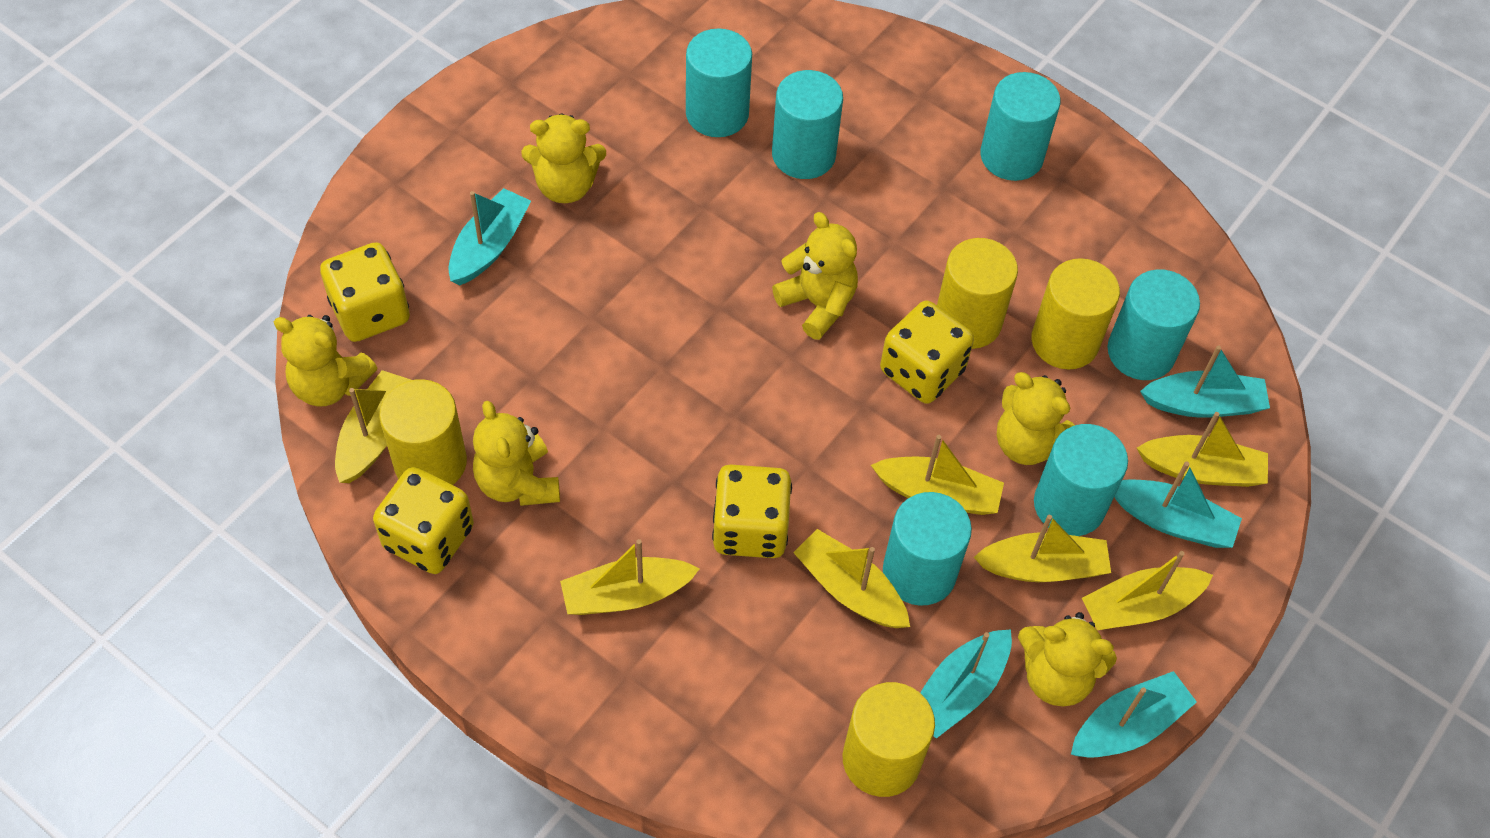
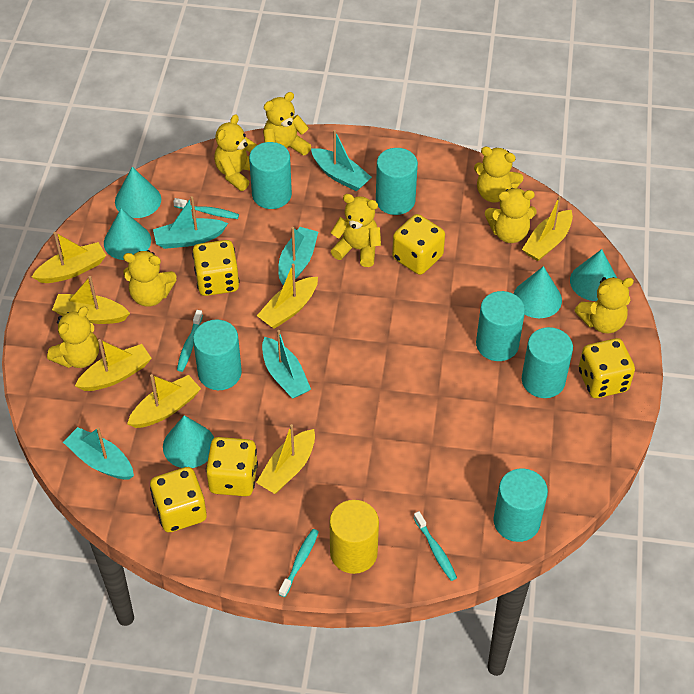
turquoise cone: none = 0 -> [104,208,151,260] [115,167,161,218] [163,415,214,468] [514,266,562,318] [570,249,617,301] = 5
turquoise toothbrush: none = 0 -> [173,198,239,219] [177,310,203,372] [279,529,319,597] [414,511,457,581] = 4
yellow cylinder: [379,379,467,485] [842,682,935,797] [937,238,1018,349] [1031,258,1120,370] = 4 -> [330,500,379,574] = 1
yellow dice: [320,242,410,342] [373,467,474,574] [712,464,792,558] [880,300,974,404] = 4 -> [150,467,207,532] [192,240,239,296] [206,437,258,496] [392,214,445,275] [579,338,635,398] = 5
yellow teddy bear: [274,315,377,406] [473,401,560,506] [522,113,606,203] [772,212,858,340] [997,372,1074,465] [1018,612,1117,706] = 6 -> [47,306,99,368] [123,250,177,307] [214,114,257,191] [263,92,311,155] [331,194,381,267] [474,146,523,203] [485,188,537,243] [574,277,634,334] = 8

